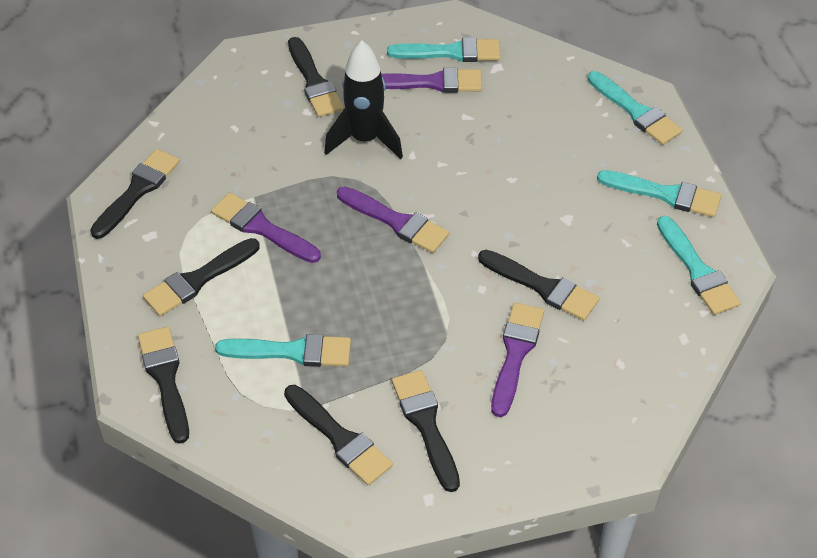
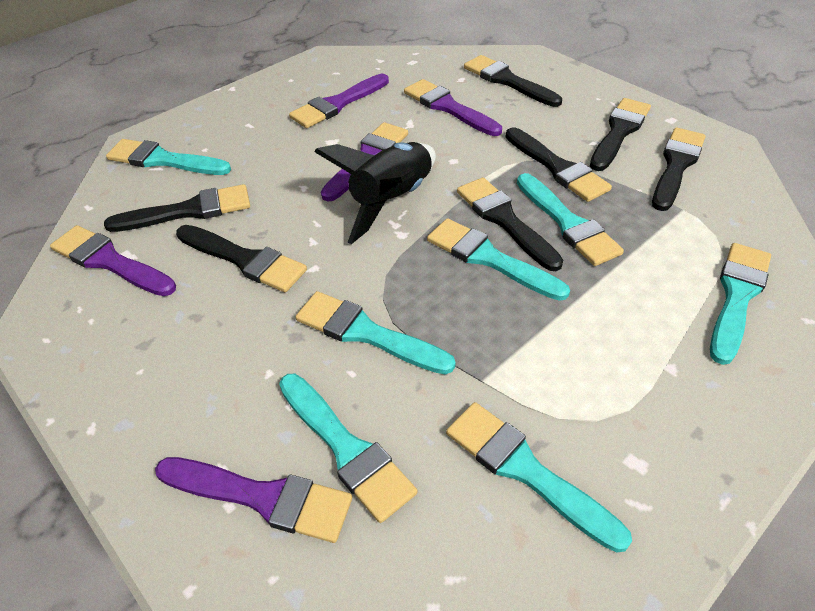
purple brush: [211,193,321,263] [337,186,449,253] [381,67,482,93] [491,303,544,417] = 4 -> [50,225,176,296] [155,457,352,543] [289,74,389,128] [321,122,408,202] [404,79,502,136] = 5
turquoise brush: [215,334,351,367] [387,37,501,62] [588,71,682,145] [597,170,721,217] [657,216,741,315] = 5 -> [106,139,231,175] [279,374,417,523] [296,291,456,375] [427,218,570,301] [446,402,632,553] [517,173,624,266] [710,243,771,365] = 7

